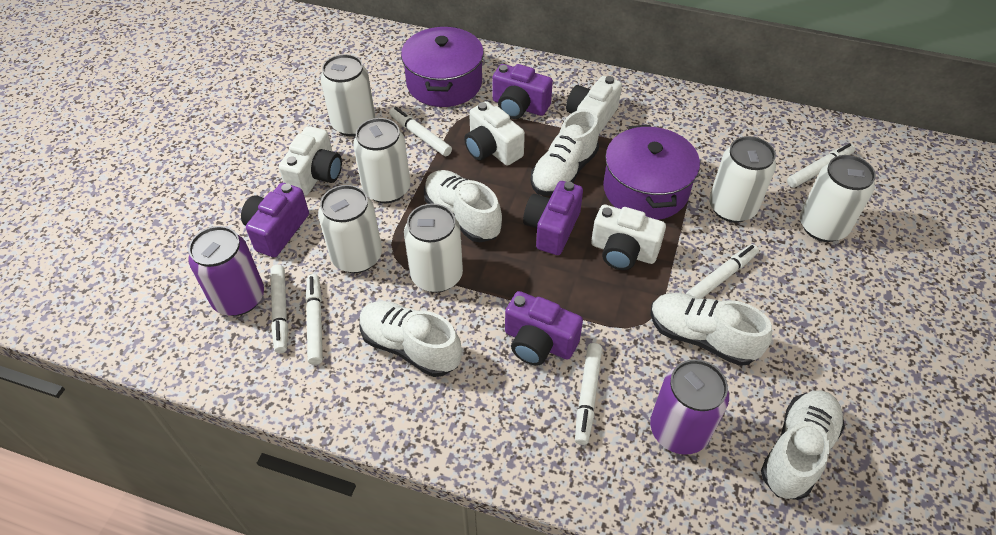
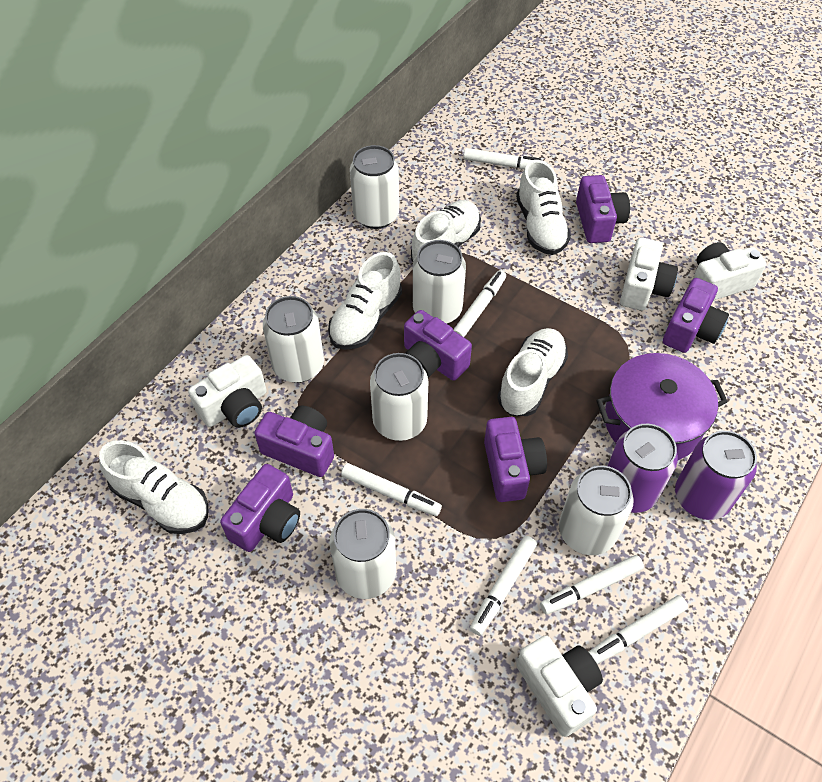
purple camera: [241,183,309,257] [492,64,553,119] [505,291,583,365] [523,181,583,255] = 4 -> [220,464,300,552] [254,405,334,477] [404,310,472,381] [484,417,547,502] [576,175,630,243] [663,278,729,353] = 6
purple pot: [401,26,484,107] [603,125,700,220] = 2 -> [596,353,728,460] = 1

